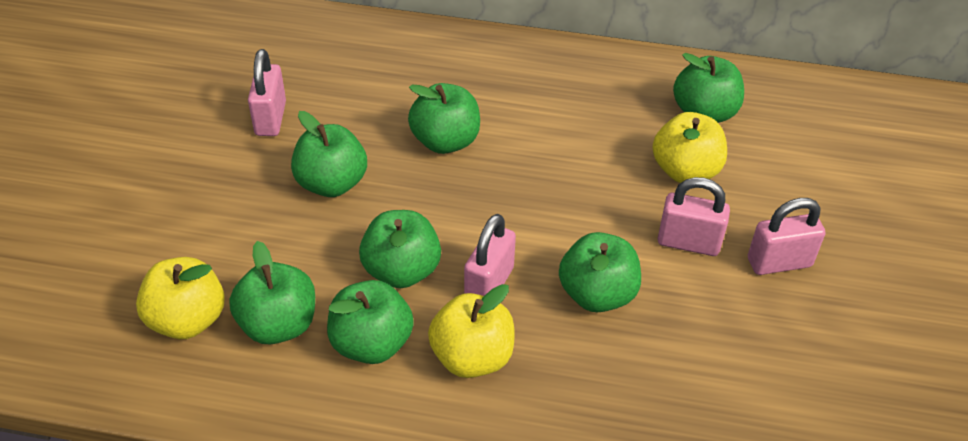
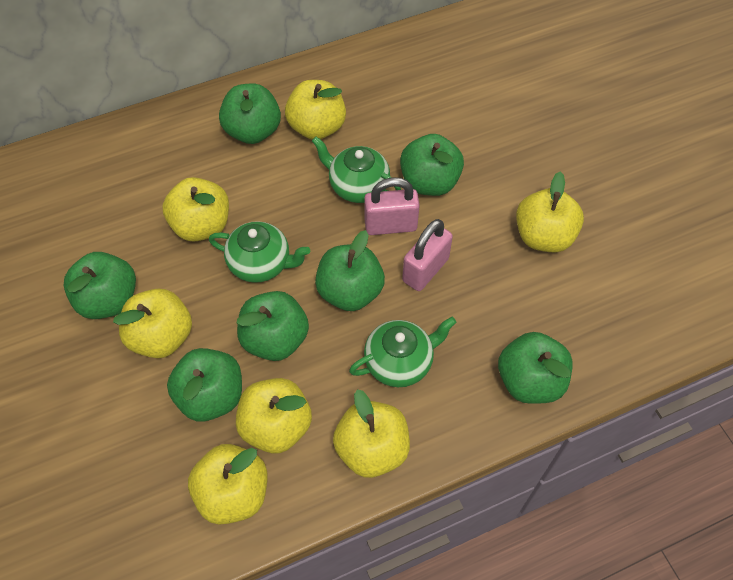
green teapot: none = 0 -> [209,221,310,283] [312,136,401,203] [349,317,456,387] = 3
pink padlock: [248,49,286,136] [464,214,516,296] [657,177,730,256] [748,198,825,275] = 4 -> [364,177,420,235] [402,219,453,291] = 2
yellow apple: [136,257,225,339] [428,284,514,378] [652,112,727,183] = 3 -> [113,289,192,358] [162,177,229,242] [188,444,267,524] [236,378,312,453] [285,80,346,140] [333,389,410,478] [516,171,584,252] = 7

